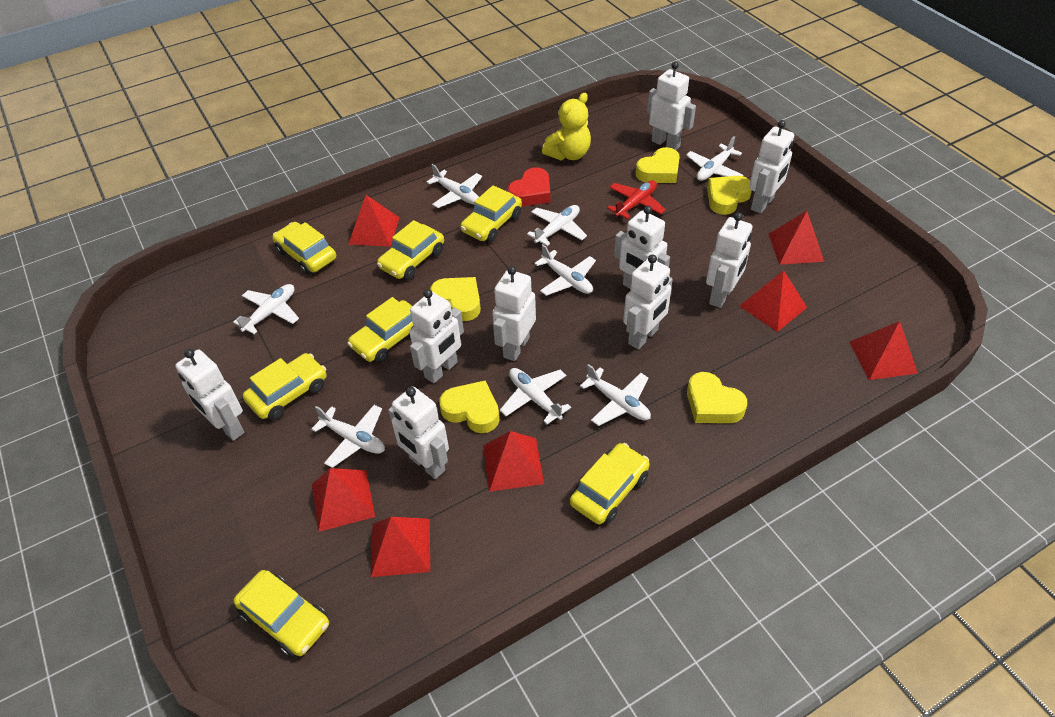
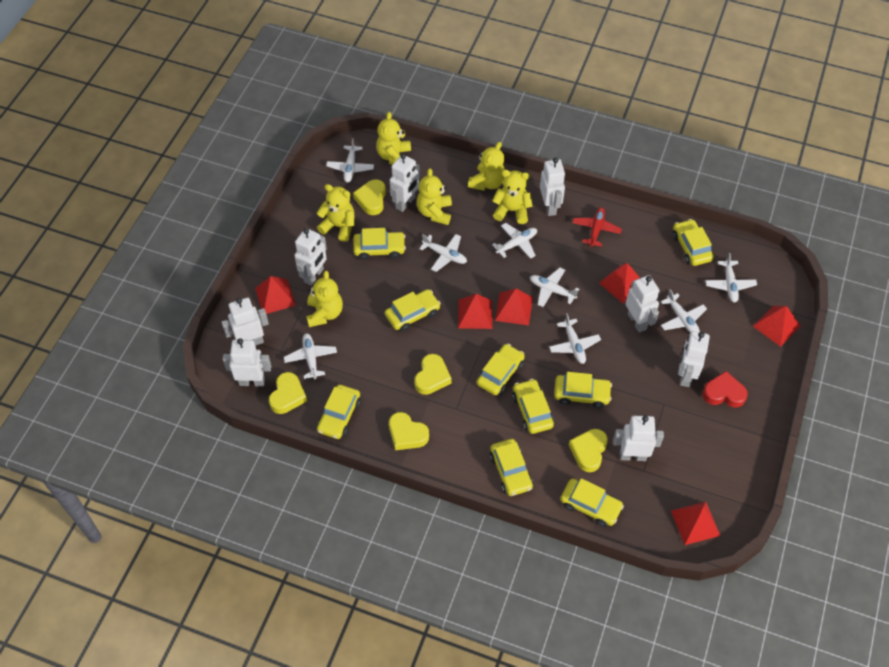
red pyramid: [312,468,375,532] [348,195,399,247] [371,517,430,577] [483,431,544,492] [740,270,807,332] [769,211,824,265] [849,321,918,380] = 7 -> [255,276,296,314] [458,294,492,329] [495,289,533,326] [599,263,640,303] [671,502,720,545] [753,306,801,347] = 6
white robot: [175,349,245,441] [388,386,449,479] [409,289,464,383] [492,266,536,361] [614,206,670,288] [623,254,673,350] [647,62,696,150] [706,212,752,308] [749,120,794,214] = 9 -> [221,298,269,345] [223,338,271,386] [294,228,327,286] [390,154,420,212] [540,158,565,216] [613,416,664,461] [626,275,660,332] [678,331,710,387] = 8
yellow car: [233,570,329,657] [243,353,327,420] [272,222,336,275] [347,297,414,363] [377,220,444,280] [460,185,522,242] [570,443,650,524] = 7 -> [317,385,361,439] [353,228,406,260] [385,289,441,332] [477,344,525,395] [490,439,533,496] [512,379,554,434] [554,372,612,408] [560,478,624,527] [672,219,714,266] = 9
yellow teddy bear: [542,93,591,161] = 1 -> [306,271,343,327] [317,184,355,242] [376,112,411,165] [417,168,452,225] [468,142,505,191] [492,170,533,224] = 6

